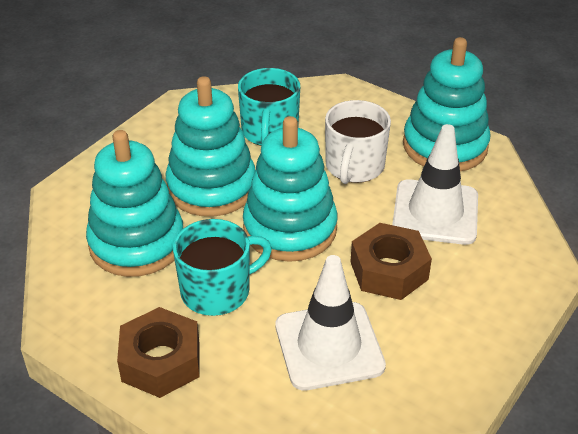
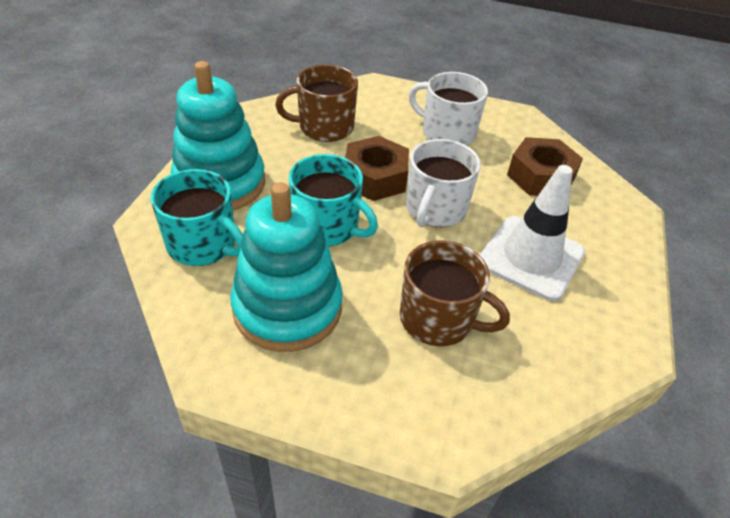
brown mug: none = 0 -> [275,65,358,142] [400,240,510,346] = 2
turquoise stacking toy: [86,130,183,277] [166,76,256,217] [243,116,338,262] [403,37,491,171] = 4 -> [171,61,265,210] [230,182,343,352] = 2
white mug: [325,100,391,184] = 1 -> [406,139,481,227] [409,72,488,146] = 2
white traffic cone: [275,255,386,391] [392,124,478,245] = 2 -> [480,165,585,301] = 1

